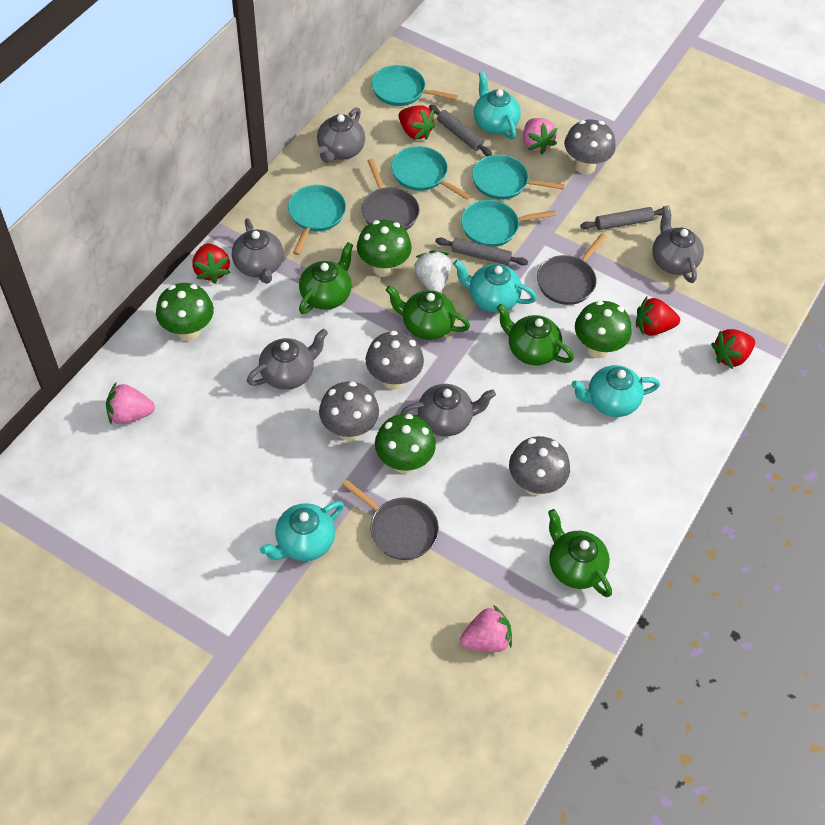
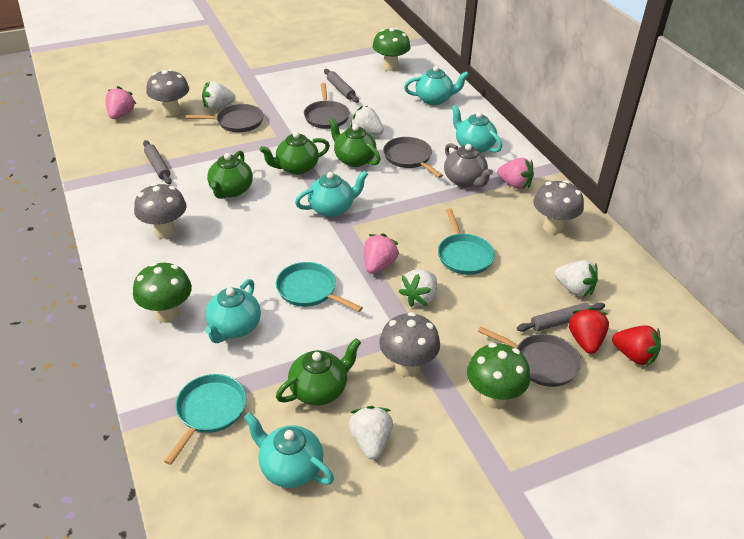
green mushroom: [156,283,214,341] [357,220,412,277] [375,414,436,473] [575,301,631,358] = 4 -> [133,263,192,323] [372,28,411,71] [467,343,530,408] = 3
grey pan: [342,480,439,560] [362,159,420,230] [537,234,606,305] = 3 -> [186,104,264,132] [304,83,350,129] [383,137,443,178] [478,326,581,387] = 4
grey teapot: [232,218,284,284] [247,329,328,390] [317,108,365,163] [401,384,496,436] [652,205,704,283] = 5 -> [444,143,493,187] = 1
red strawberry: [192,243,230,283] [399,105,436,140] [636,297,680,336] [711,329,755,369] = 4 -> [568,307,609,354] [612,325,661,367] = 2
turquoise pan: [288,185,346,255] [372,65,458,106] [391,146,471,200] [461,200,556,247] [472,155,565,200] = 5 -> [164,374,246,465] [276,262,363,312] [438,208,495,275] = 3
turquoise teapot: [260,501,344,561] [453,260,537,312] [474,71,521,140] [571,365,660,417] = 4 -> [205,279,261,343] [244,412,334,488] [295,171,368,217] [404,66,469,105] [451,105,502,153] = 5
white strawberry: [414,250,451,293] = 1 -> [202,81,236,110] [349,406,393,460] [350,106,384,135] [398,270,437,307] [554,260,598,297] = 5

